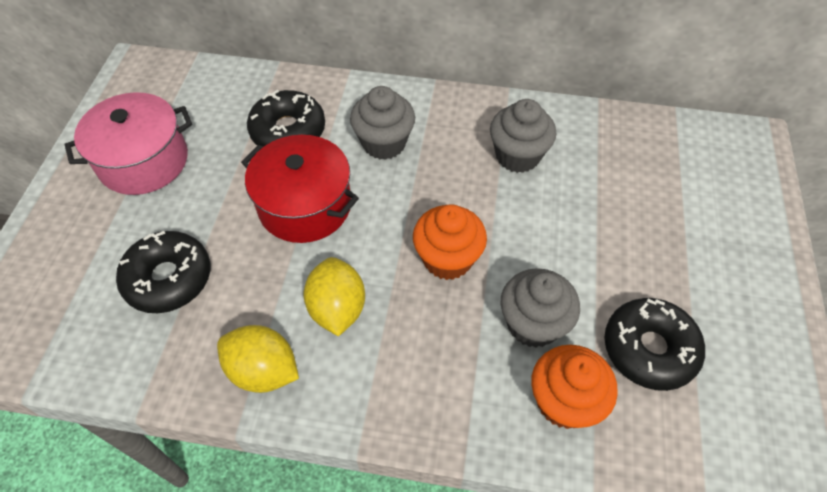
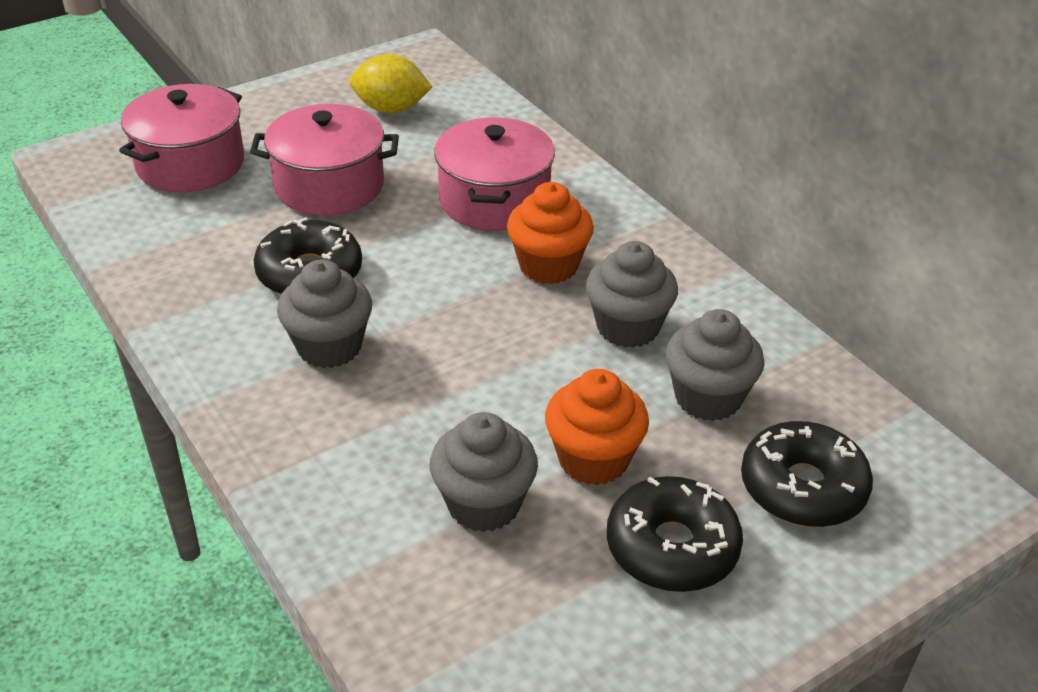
grey cupcake: [350,86,415,160] [490,99,556,173] [501,268,580,348] = 3 -> [277,259,372,368] [430,412,538,532] [586,241,678,348] [666,309,765,421] = 4
pink pot: [65,92,192,195] = 1 -> [119,84,244,193] [250,104,399,216] [434,117,555,231] = 3
red pot: [241,135,359,243] = 1 -> none = 0
yellow lemon: [217,325,299,393] [303,257,365,336] = 2 -> [350,54,432,113] = 1

